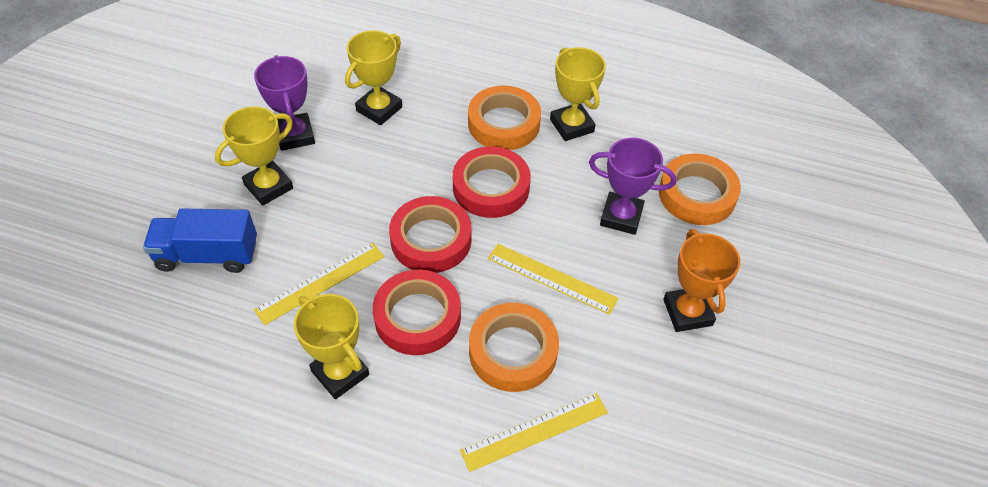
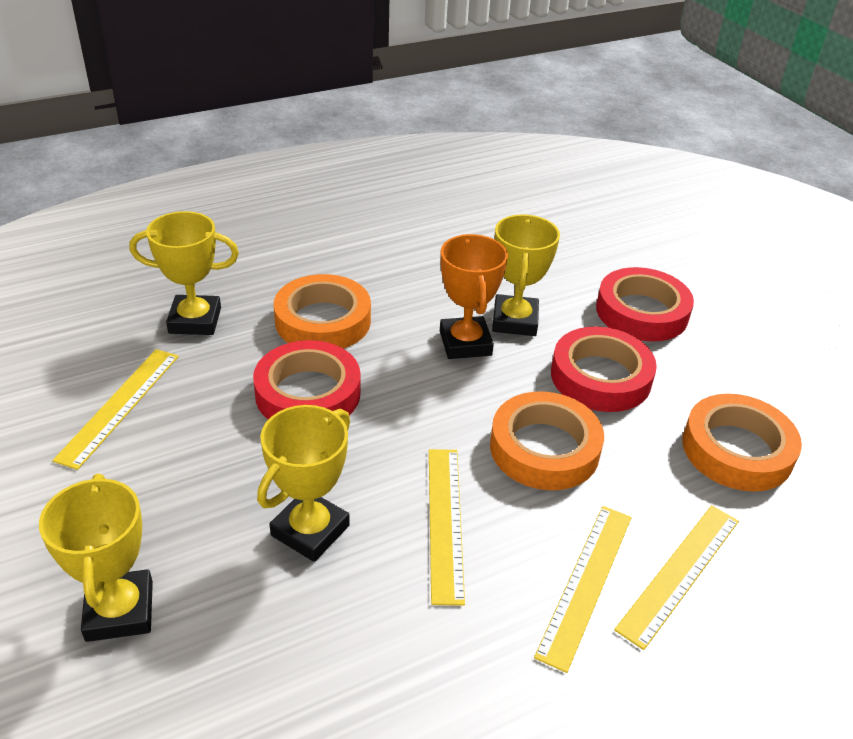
blue truck: [143,208,257,273] = 1 -> none = 0
purple trophy: [254,55,315,151] [589,138,676,235] = 2 -> none = 0
yellow ruler: [254,243,384,325] [460,393,608,472] [488,244,619,315] = 3 -> [52,349,179,470] [429,449,465,606] [534,506,632,673] [614,505,739,650] = 4

